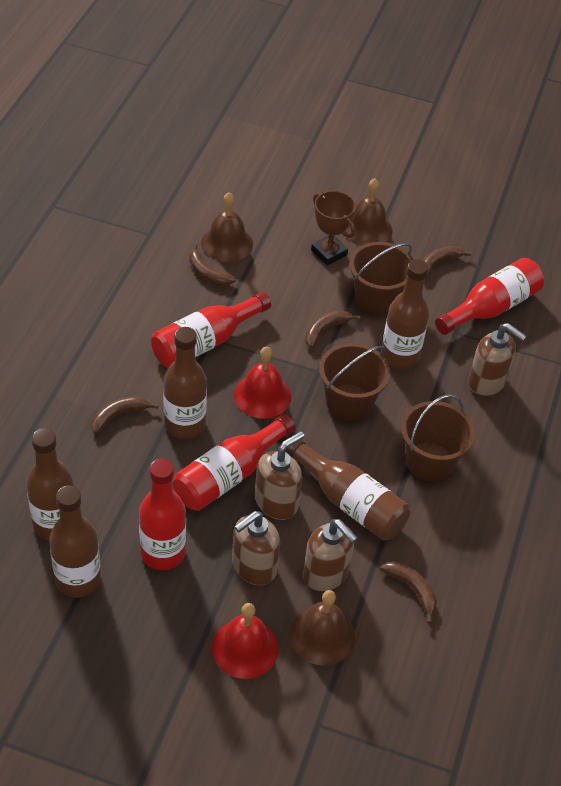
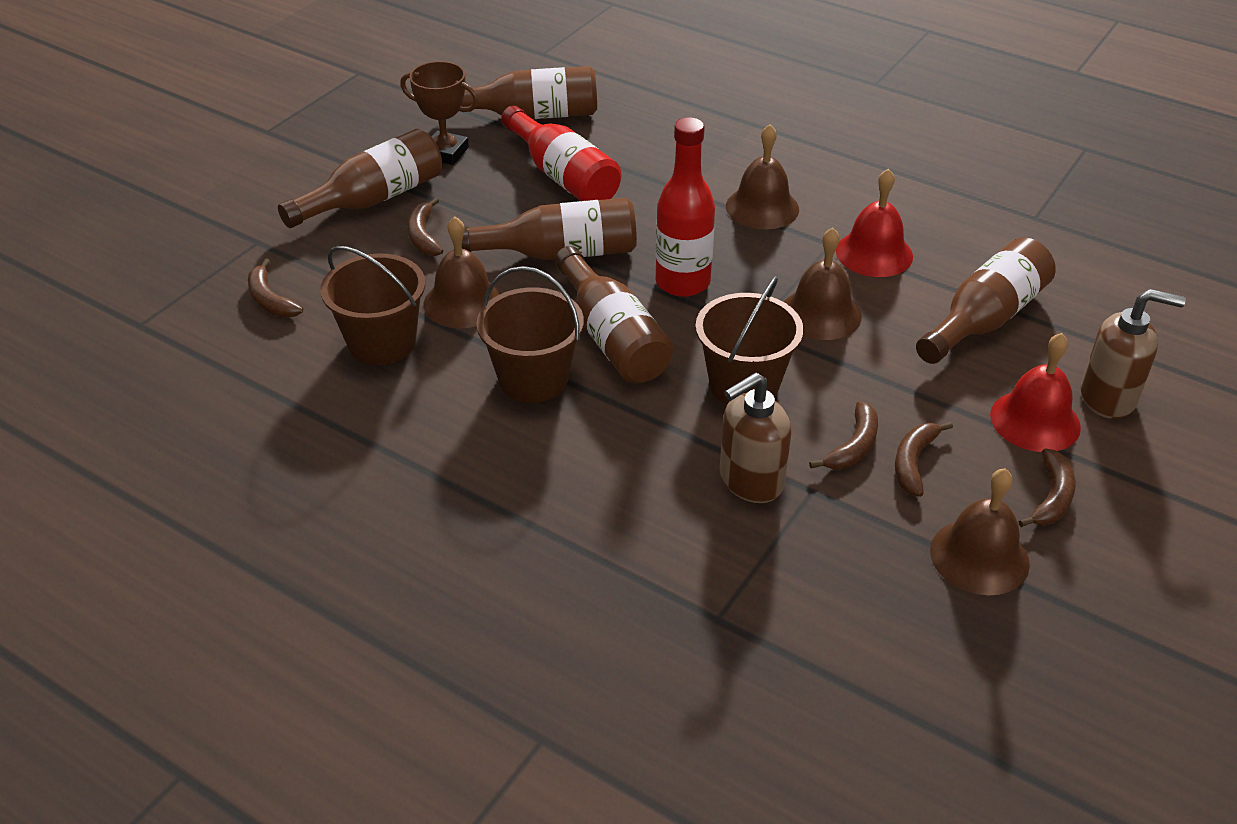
brown bell: [201,192,253,262] [289,590,355,666] [345,179,393,246] = 3 -> [424,217,502,328] [726,124,799,229] [784,227,862,340] [930,468,1030,596] = 4
brown soap dispenser: [232,511,280,585] [255,431,304,520] [303,519,357,592] [468,323,527,396] = 4 -> [720,372,791,503] [1081,289,1186,419] = 2
red bottle: [139,459,186,570] [151,292,271,368] [173,414,295,511] [435,258,544,335] = 4 -> [501,105,621,201] [656,117,715,297] = 2

